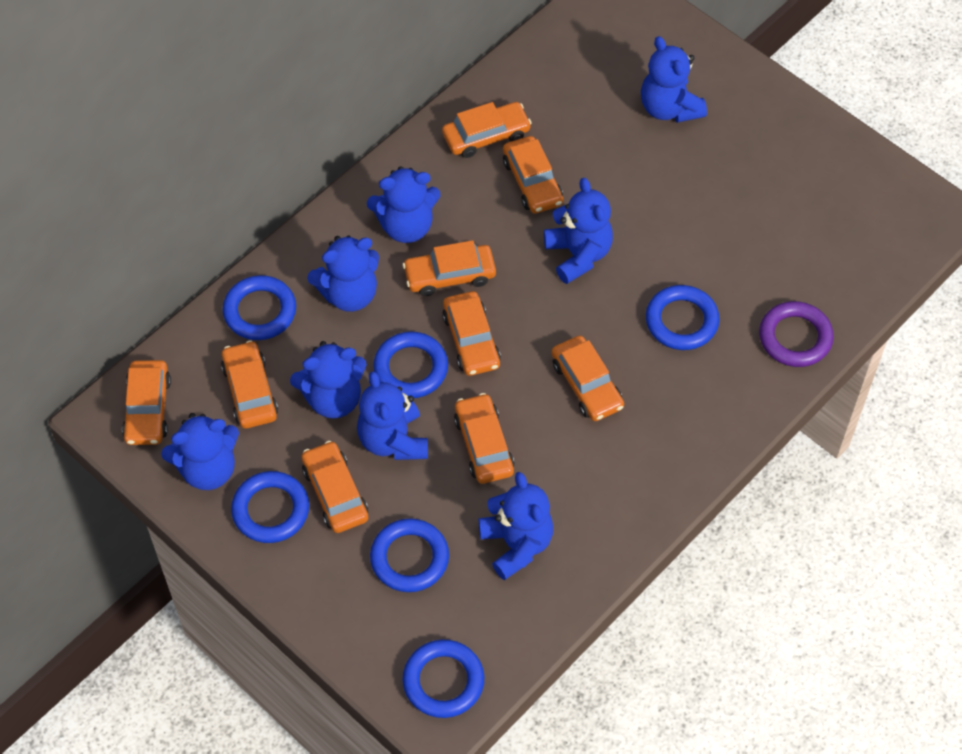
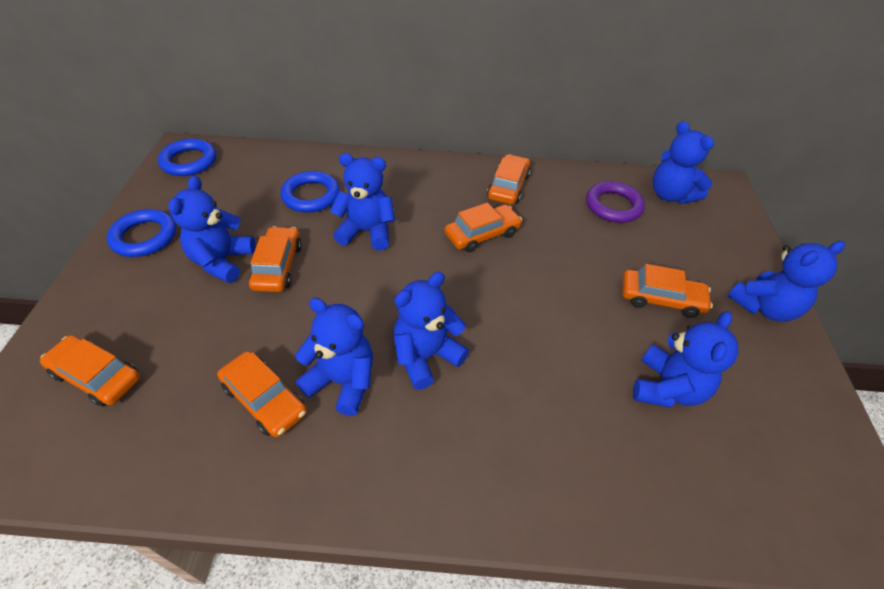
blue ring: [223,275,296,340] [231,471,309,543] [370,518,449,592] [373,332,448,398] [402,640,485,718] [646,285,720,350] = 6 -> [107,209,176,257] [158,139,216,176] [280,171,340,213] = 3
blue teddy bear: [161,413,239,490] [290,341,367,419] [307,236,379,312] [357,371,428,460] [367,166,441,243] [479,472,553,580] [544,178,613,284] [641,36,707,123] = 8 -> [168,176,255,283] [295,298,373,416] [330,153,395,250] [393,272,469,390] [633,311,738,408] [653,121,714,204] [728,241,845,322] = 7
orange car: [122,360,171,445] [221,340,278,429] [302,441,368,533] [402,240,496,296] [442,102,532,158] [442,291,501,376] [454,393,514,484] [503,136,563,214] [551,336,624,421] = 9 -> [40,335,140,407] [217,351,307,438] [249,226,302,292] [445,203,522,252] [487,154,531,205] [623,264,713,318] = 6

